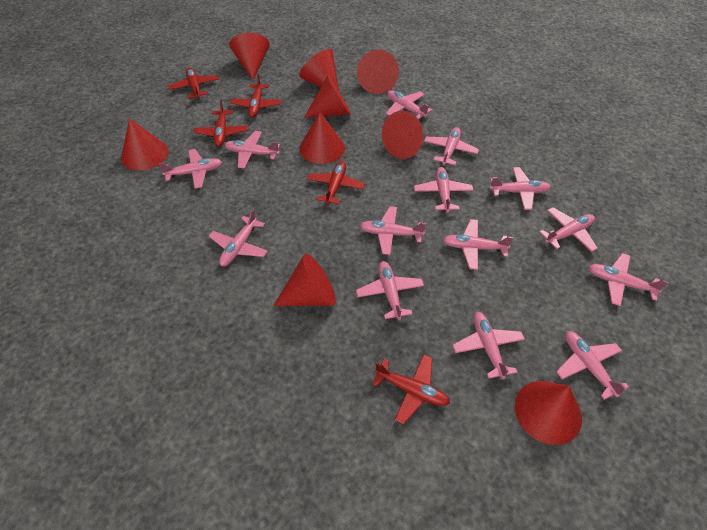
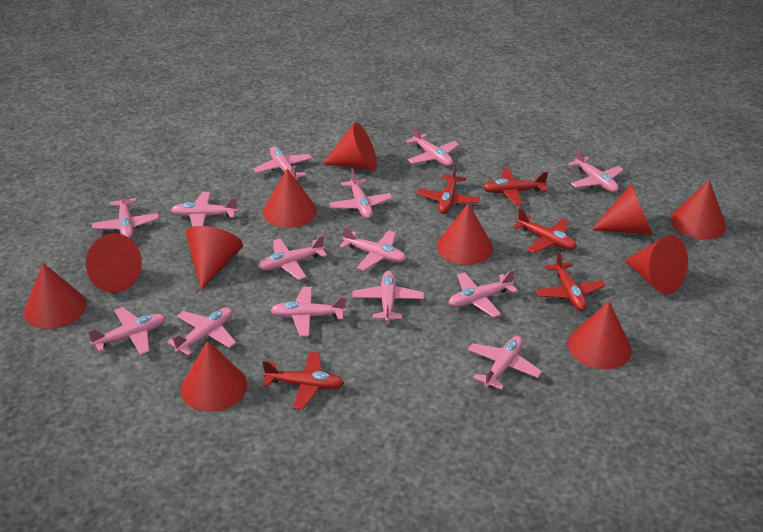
red cone: [121,118,168,171] [229,33,270,80] [274,254,336,306] [299,49,339,90] [300,112,345,164] [304,75,351,118] [357,50,399,94] [382,111,423,159] [515,381,582,445] = 9 -> [24,263,86,329] [86,233,142,293] [181,341,247,412] [186,226,243,290] [263,168,317,228] [323,122,377,170] [437,203,493,265] [568,301,632,369] [592,184,653,235] [624,235,688,295] [670,180,726,240] = 11

